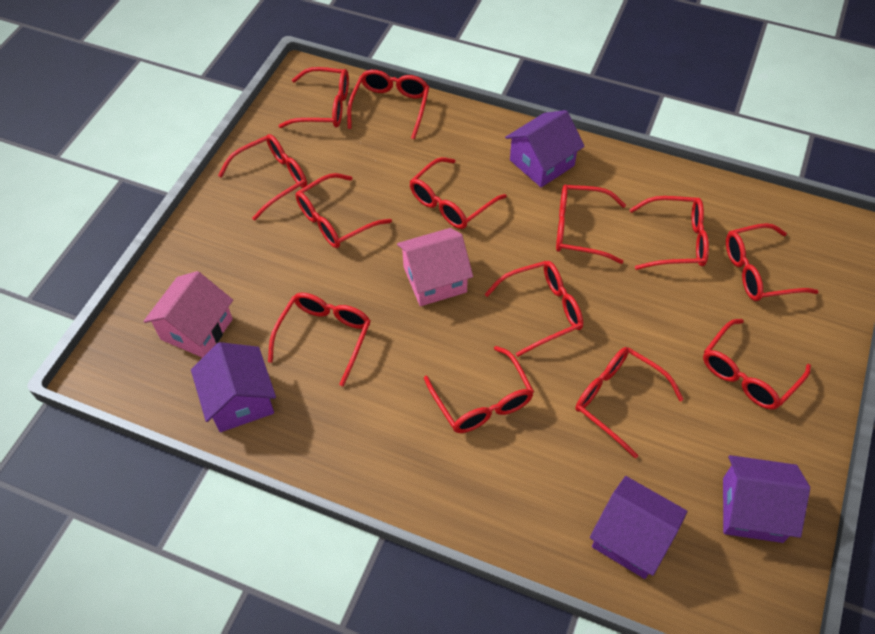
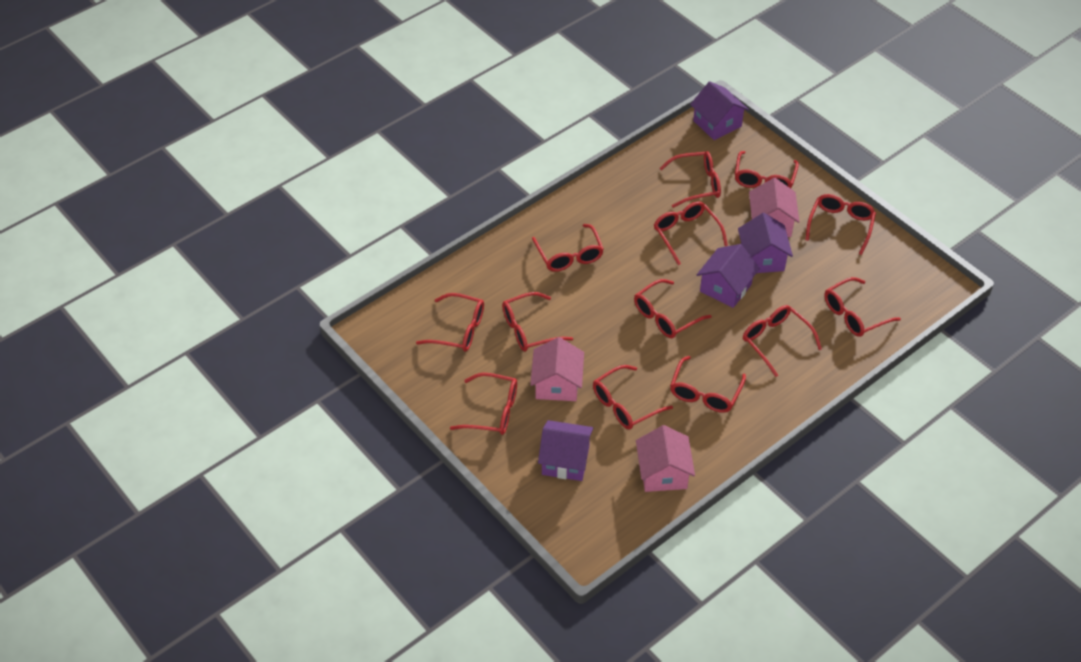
pink house: [143,271,233,358] [397,228,473,306] = 2 -> [530,337,584,401] [636,425,695,492] [749,178,799,237] = 3

